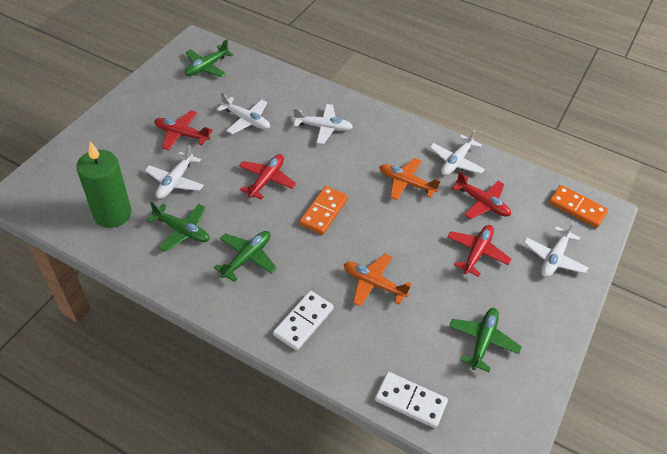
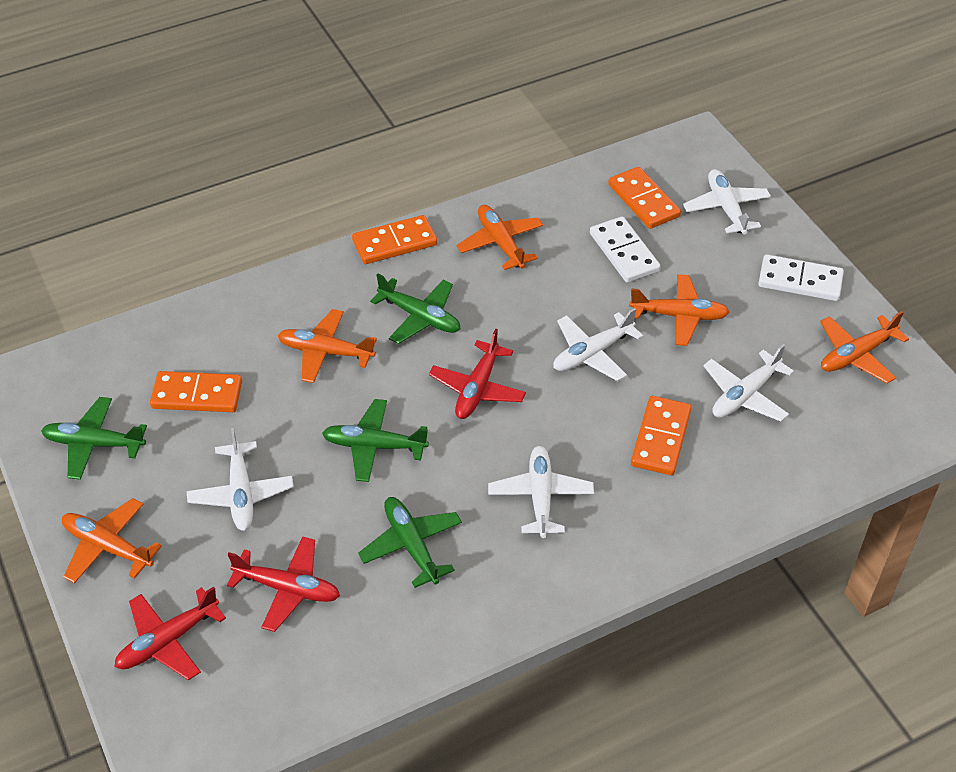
green candle: [76,142,132,228] = 1 -> none = 0
orange domino: [299,186,348,235] [549,185,608,228] = 2 -> [150,371,242,412] [352,215,437,264] [608,167,681,229] [631,396,692,475] = 4
orange plane: [344,254,411,307] [379,158,440,200] = 2 -> [62,498,162,584] [277,309,377,383] [457,205,543,270] [629,274,730,346] [820,311,909,384] = 5
red plane: [154,110,213,150] [239,154,296,200] [447,225,511,277] [452,171,511,219] = 4 -> [115,586,226,681] [227,537,340,632] [429,329,526,419] = 3

